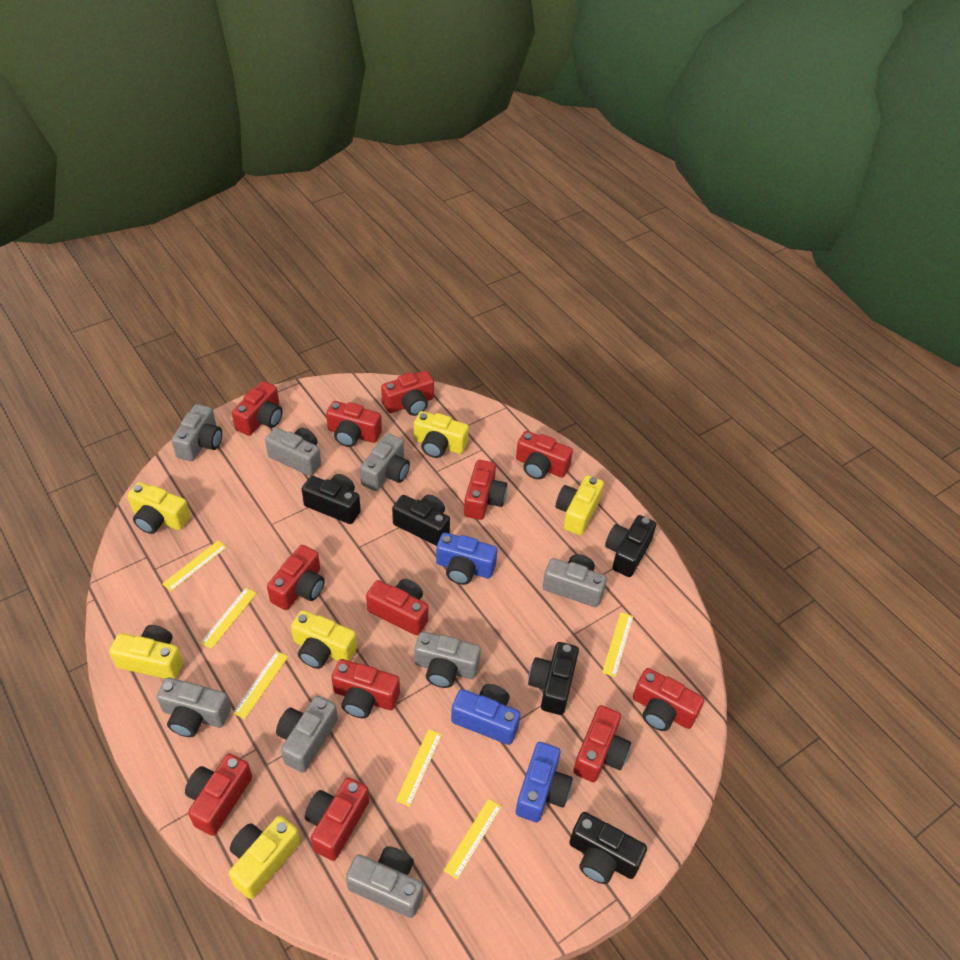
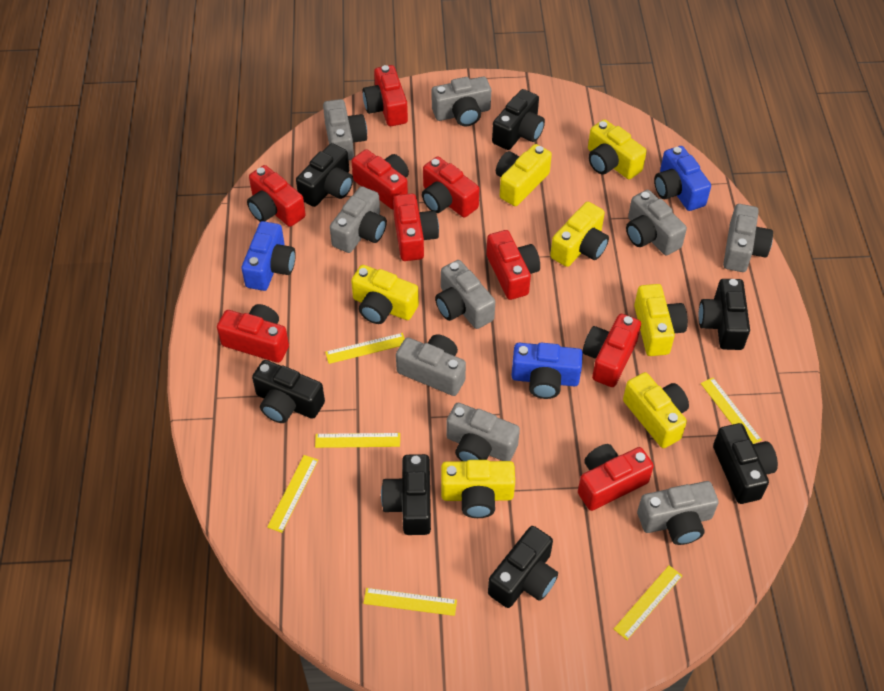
black camera: [302,474,361,524] [392,495,450,546] [528,642,579,715] [569,812,647,884] [605,515,656,577] = 5 -> [252,360,325,423] [296,143,353,207] [381,454,431,535] [488,526,558,608] [492,89,545,150] [698,279,750,350] [713,423,778,504] = 7
grey camera: [157,678,231,737] [172,404,222,461] [265,428,321,476] [276,695,338,773] [346,846,423,918] [360,433,410,491] [415,631,481,688] [543,554,607,607] = 8 -> [323,99,367,160] [330,186,387,253] [396,334,466,396] [432,77,491,127] [435,260,495,329] [446,403,520,461] [626,190,687,255] [637,481,719,545] [723,204,773,272] = 9
red camera: [185,754,252,836] [232,381,283,436] [267,545,325,610] [305,777,369,861] [326,401,382,447] [331,659,400,718] [366,579,428,635] [381,370,434,416] [464,460,507,520] [516,431,573,479] [573,705,631,782] [633,668,704,731] = 12 -> [217,304,289,363] [247,165,306,227] [351,149,409,210] [363,65,408,126] [393,194,439,261] [422,157,479,217] [486,230,540,300] [578,444,654,511] [583,314,641,387] = 9
yellow camera: [109,625,183,679] [127,482,191,534] [229,816,300,899] [291,610,357,669] [414,411,469,458] [556,475,604,535] = 6 -> [351,265,419,324] [441,460,515,518] [496,144,552,206] [550,202,609,267] [588,119,647,179] [623,372,689,448] [634,284,688,356] = 7

